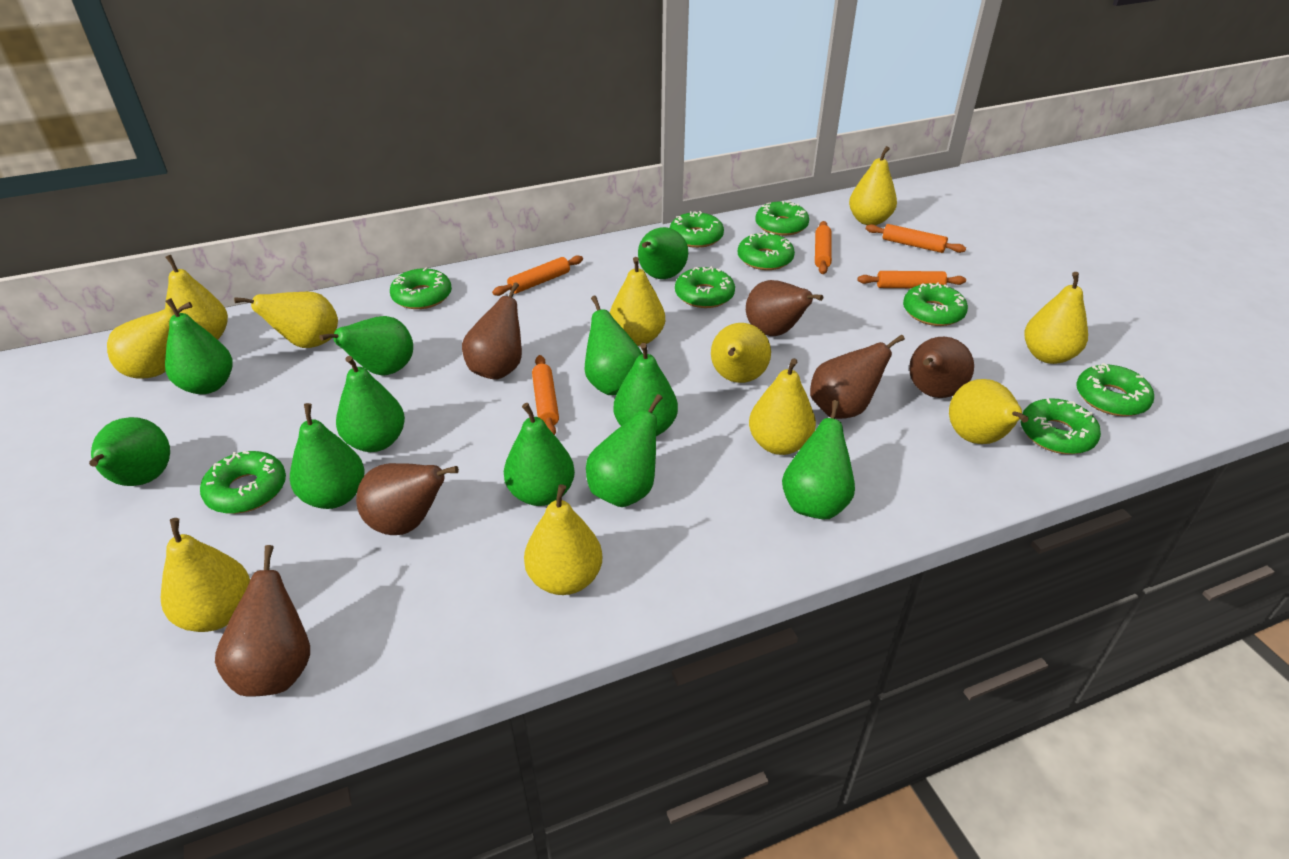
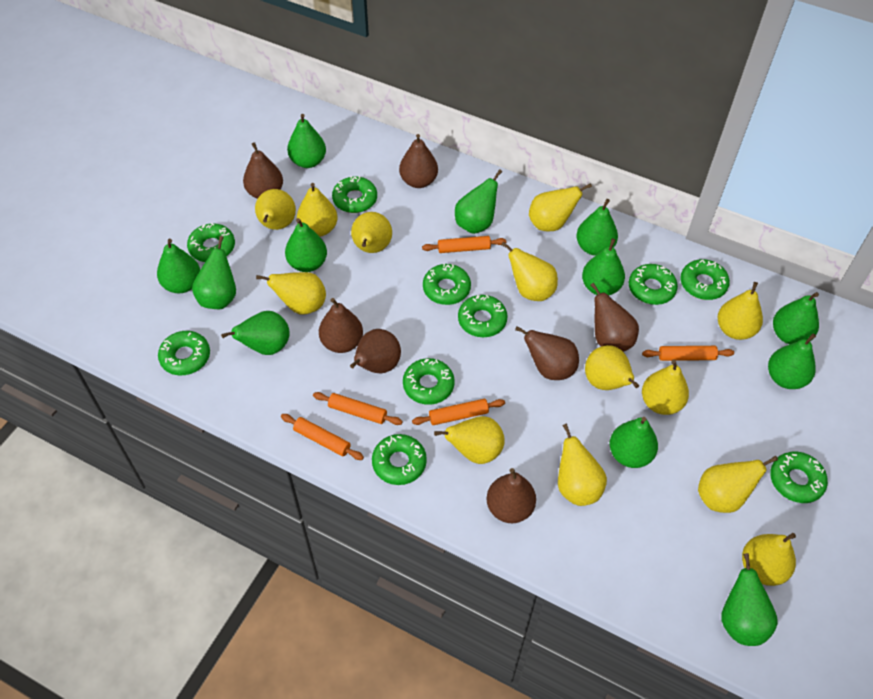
brown pear: [215,545,310,697] [356,463,459,535] [462,282,522,380] [746,280,823,336] [810,335,905,419] [909,337,974,398] = 6 -> [243,142,283,199] [319,298,363,353] [350,329,401,373] [399,134,438,188] [487,468,536,523] [515,326,579,380] [591,283,639,352] = 7
green donut: [200,451,286,514] [390,268,452,309] [670,211,724,248] [675,266,735,308] [738,231,795,270] [755,201,809,236] [903,282,968,326] [1021,398,1101,454] [1076,363,1154,416] = 9 -> [158,331,210,375] [187,223,235,262] [332,176,377,213] [372,434,427,485] [403,358,455,405] [423,264,471,305] [458,295,508,337] [629,264,678,305] [680,259,730,300] [770,452,828,503] = 10
green pear: [89,417,170,486] [165,298,233,394] [290,403,365,509] [319,316,413,375] [336,356,405,452] [504,403,575,506] [585,296,643,395] [586,394,662,507] [614,343,678,436] [638,227,688,279] [782,400,855,519] = 11 -> [157,239,200,293] [192,236,236,309] [221,311,289,355] [285,218,327,272] [287,114,326,168] [455,169,502,234] [576,199,618,256] [582,238,625,296] [609,417,658,468] [721,553,778,646] [768,333,816,389] [773,292,819,344] = 12
yellow pear: [107,302,192,378] [161,518,250,632] [165,255,228,340] [234,292,338,348] [524,484,602,595] [610,257,665,346] [711,323,771,383] [749,358,816,455] [849,146,897,225] [949,379,1028,444] [1024,272,1088,364] = 11 -> [255,189,296,230] [256,272,326,314] [297,183,338,237] [351,212,392,253] [434,416,505,464] [501,242,558,301] [529,183,592,231] [558,423,607,506] [585,345,639,390] [642,360,689,415] [698,456,778,513] [718,282,763,340] [742,533,796,586] = 13

